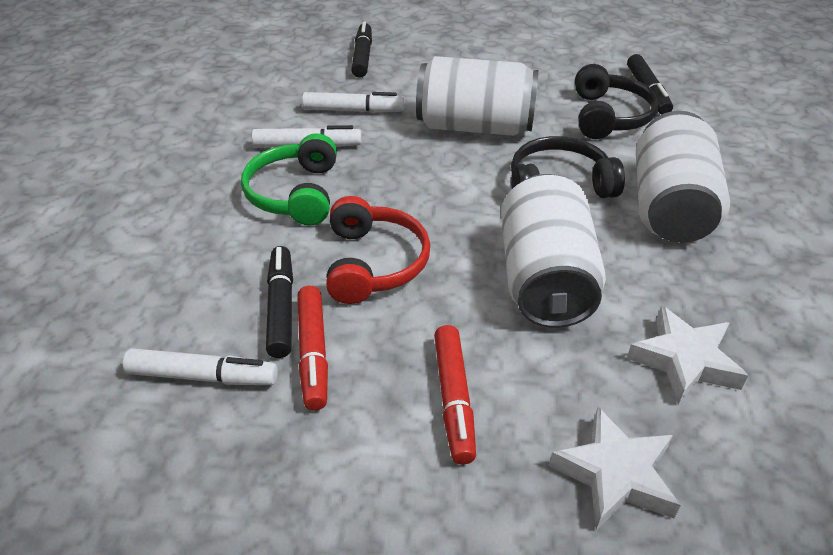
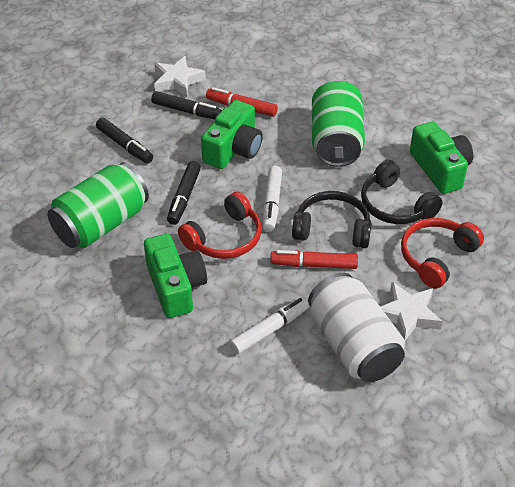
green camera: none = 0 -> [144,234,207,318] [201,100,263,169] [410,122,473,194] = 3
green can: none = 0 -> [47,162,149,248] [312,80,365,167] = 2
green headphones: [241,133,337,226] = 1 -> none = 0
red headphones: [326,196,430,304] = 1 -> [178,192,262,259] [401,218,484,288] = 2
white can: [416,56,539,136] [501,174,606,328] [636,111,730,243] = 3 -> [308,273,405,382] = 1
white marker: [123,348,278,385] [252,125,362,147] [302,92,404,113] = 3 -> [230,297,309,354] [263,166,282,231] = 2

